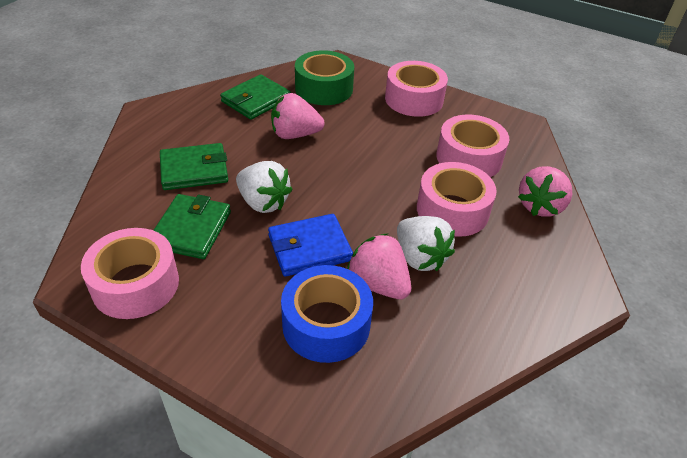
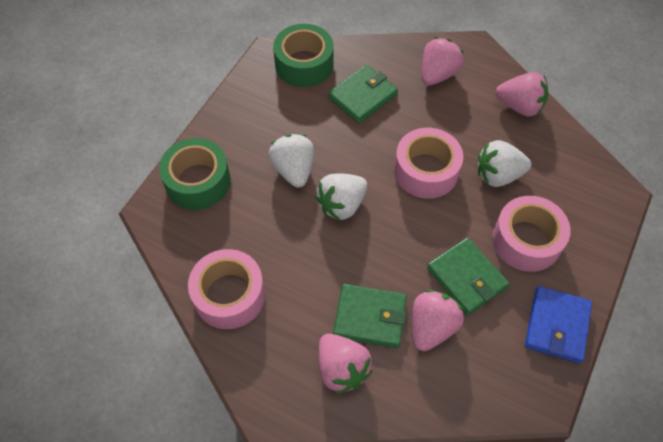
blue tape: [281,265,373,363] = 1 -> none = 0
green tape: [295,50,354,105] = 1 -> [159,138,231,210] [273,24,334,87] = 2
pink strawberry: [271,93,325,139] [347,234,411,299] [518,166,572,217] = 3 -> [319,334,372,394] [412,290,464,351] [421,37,464,85] [496,72,548,116] = 4
pink tape: [81,228,179,319] [385,61,448,117] [417,162,497,237] [436,115,509,177] = 4 -> [188,249,265,329] [394,128,463,199] [492,196,571,272] = 3
white strawberry: [236,161,293,213] [397,216,455,271] = 2 -> [268,134,314,188] [315,174,367,221] [478,140,531,187] = 3

